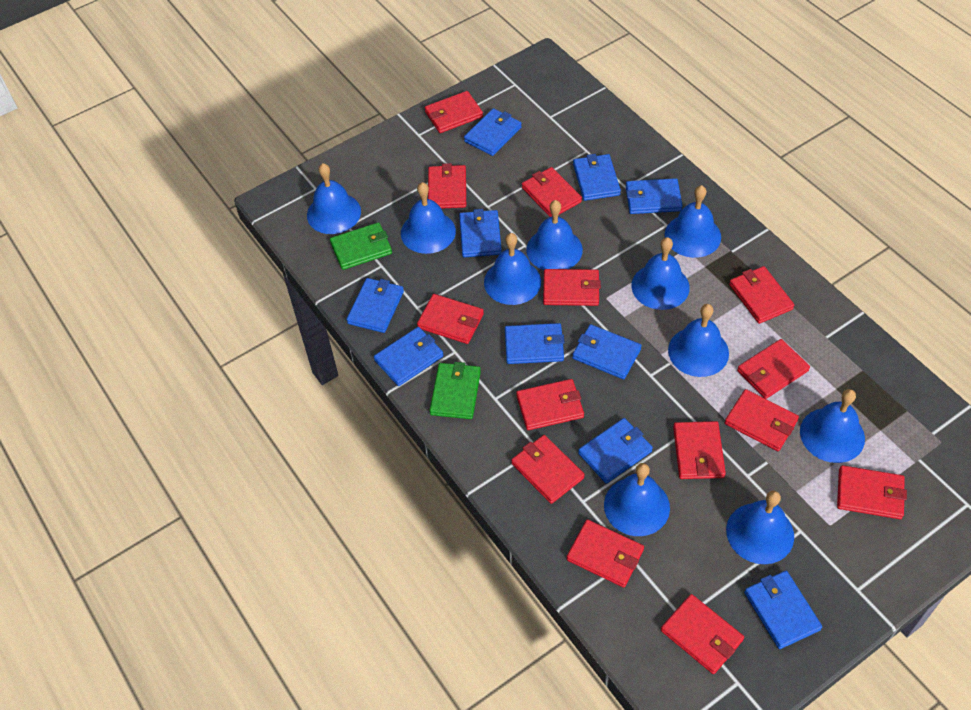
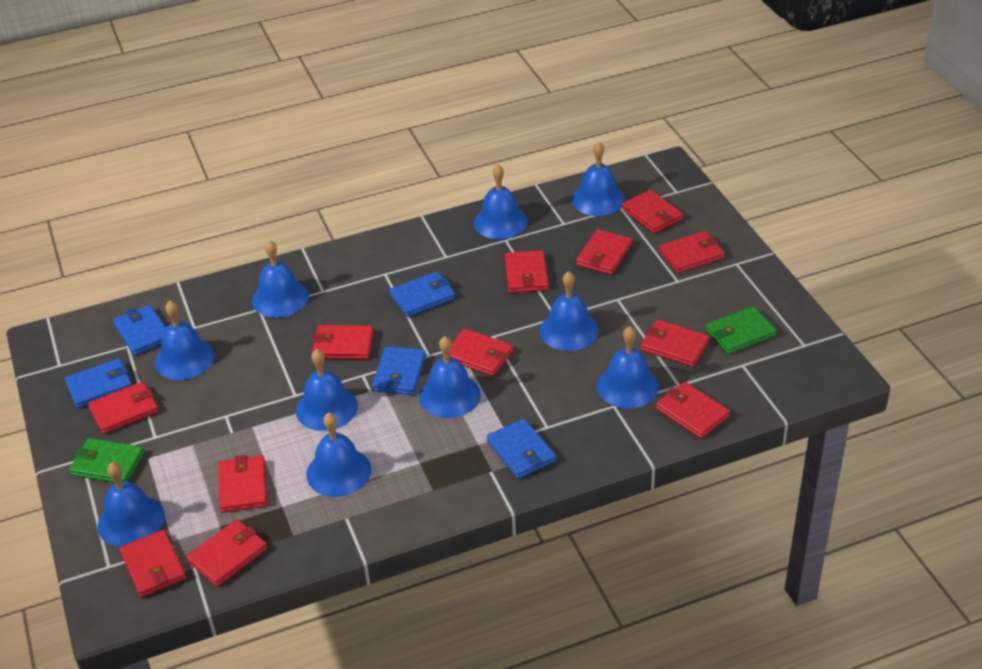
blue wallet: [346,278,404,333] [374,327,444,386] [459,209,502,257] [464,108,522,156] [505,323,565,364] [572,324,642,379] [573,154,621,201] [578,418,653,484] [626,178,683,214] [744,571,822,649] = 10 -> [65,358,132,409] [113,305,166,356] [372,346,426,395] [390,271,455,317] [487,419,556,479] = 5
red wallet: [417,294,484,344] [424,91,483,133] [428,163,466,209] [511,435,585,504] [516,379,584,430] [522,167,582,217] [543,269,601,306] [567,519,644,587] [661,594,744,674] [673,421,726,479] [725,389,799,451] [729,266,794,324] [737,339,810,399] [837,465,907,519] = 14 -> [88,381,159,434] [119,529,186,598] [187,519,268,587] [219,455,267,513] [312,325,374,359] [450,328,513,376] [505,250,549,293] [576,229,632,275] [622,190,683,233] [641,320,709,367] [656,382,730,439] [659,231,724,273] = 12

